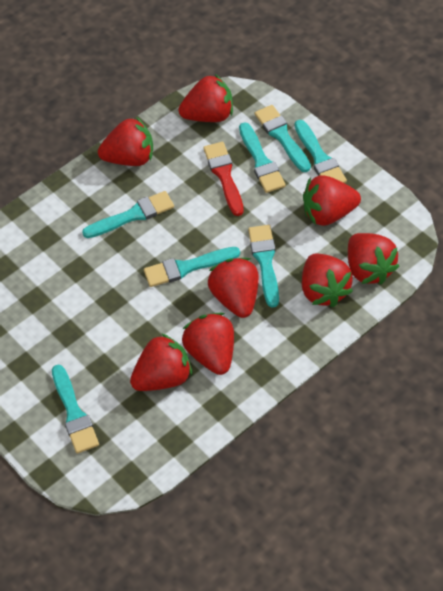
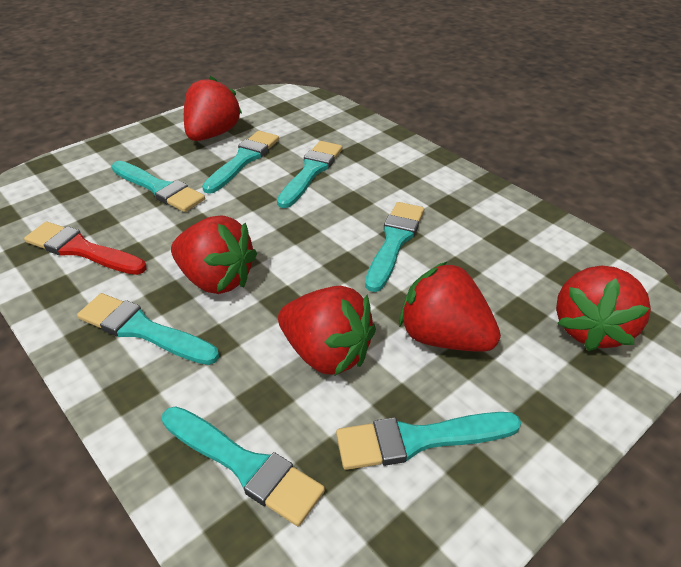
red strawberry: [98,117,153,166] [130,333,192,391] [178,74,233,122] [182,313,234,375] [208,258,259,318] [302,254,353,307] [303,175,361,226] [348,233,400,284] = 8 -> [171,216,257,294] [184,76,242,141] [278,286,376,376] [399,261,501,352] [556,265,651,351] = 5

